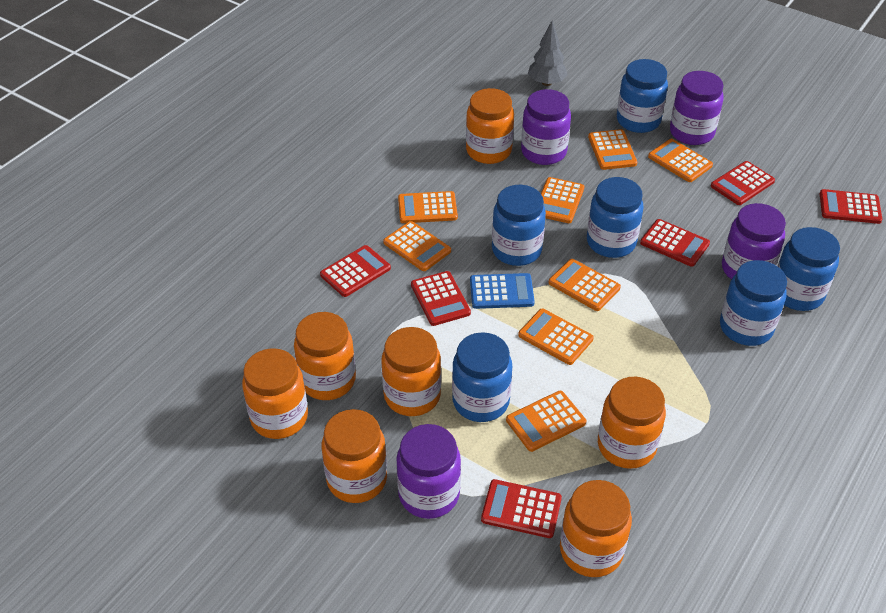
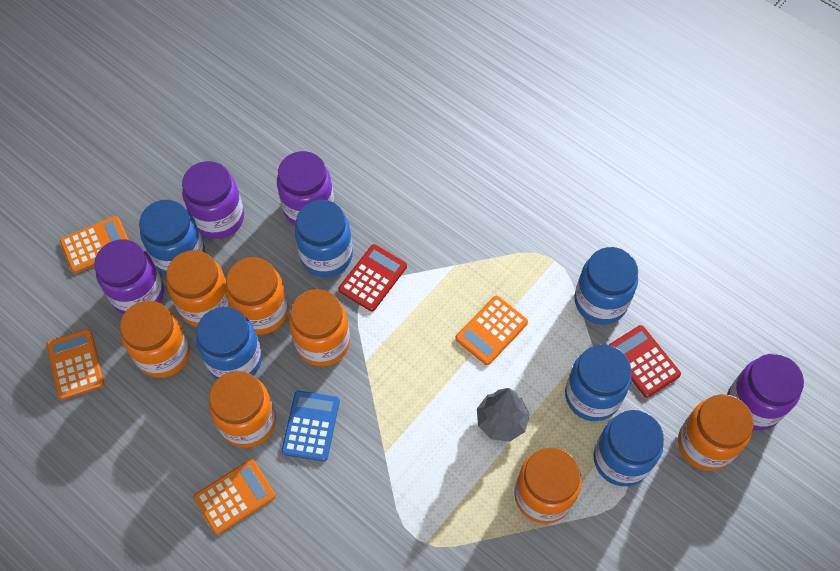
orange calculator: [383,221,451,271] [398,191,458,223] [506,391,586,452] [518,309,594,365] [541,177,584,223] [549,259,621,311] [588,129,637,170] [648,139,713,182] = 8 -> [47,329,104,400] [60,216,129,273] [194,459,276,535] [455,296,528,365] = 4
red calculator: [320,245,391,297] [411,271,471,326] [481,479,562,538] [640,219,710,267] [711,161,775,205] [820,189,882,224] = 6 -> [339,244,407,311] [609,325,681,398] = 2

